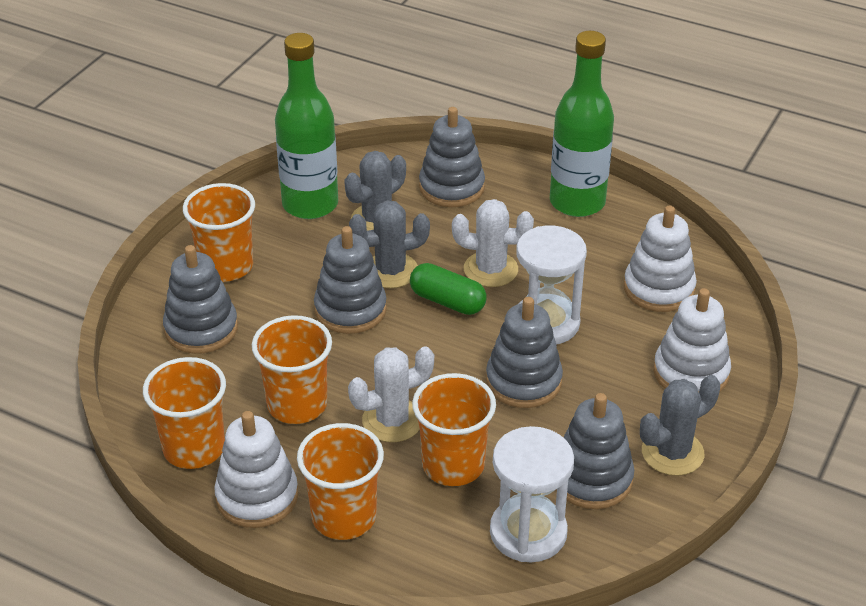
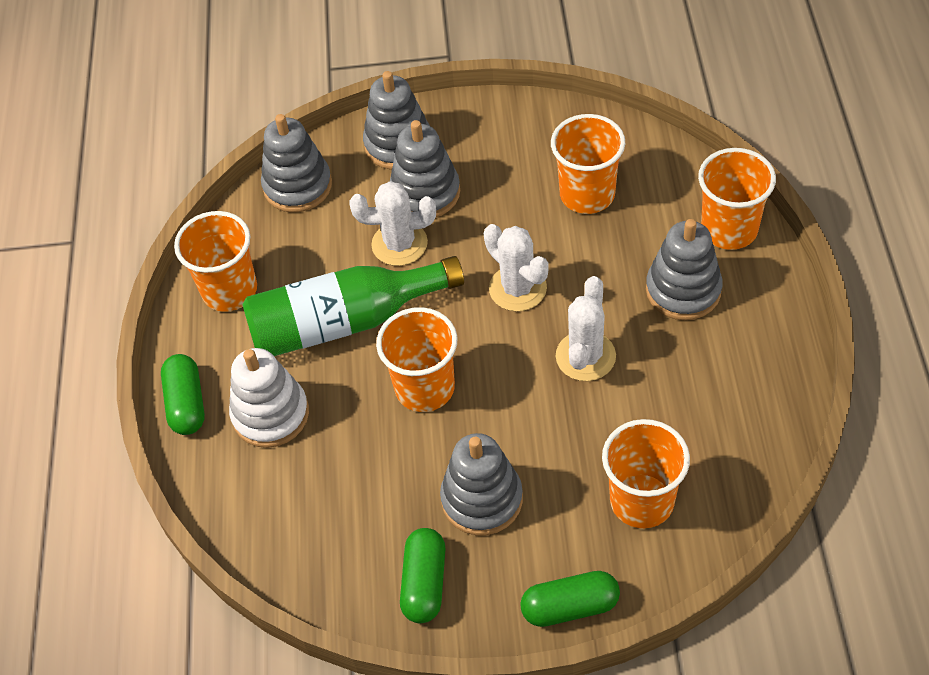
green bottle: [275,33,338,219] [550,31,614,217] = 2 -> [242,256,464,356] = 1
green capsule: [410,263,487,315] = 1 -> [161,354,205,435] [400,528,445,623] [520,571,620,627] = 3
grey cactus: [344,151,406,230] [349,201,430,288] [640,375,720,476] = 3 -> none = 0
white cactus: [348,346,434,442] [452,199,534,287] = 2 -> [350,181,436,266] [484,224,549,312] [556,276,616,381] = 3
white hourglass: [490,426,574,562] [516,226,587,345] = 2 -> none = 0
white stacking toy: [214,411,298,528] [624,206,697,312] [653,288,731,393] = 3 -> [229,348,309,448] = 1

